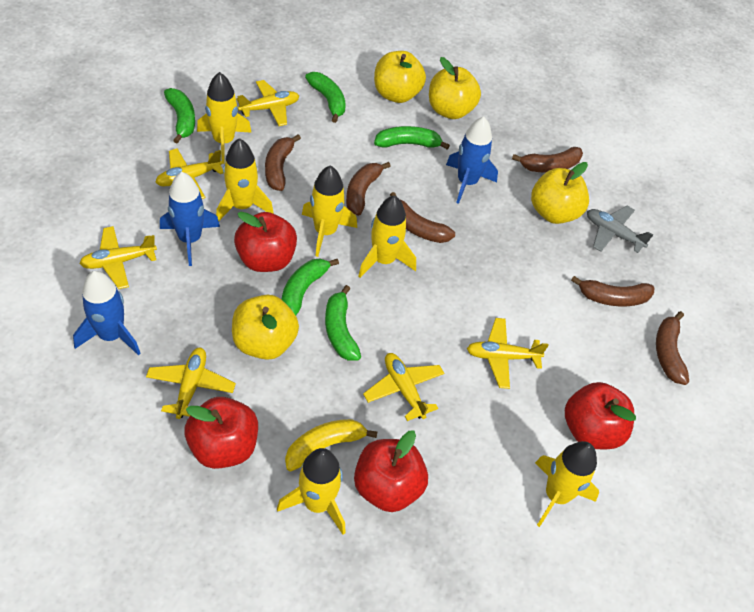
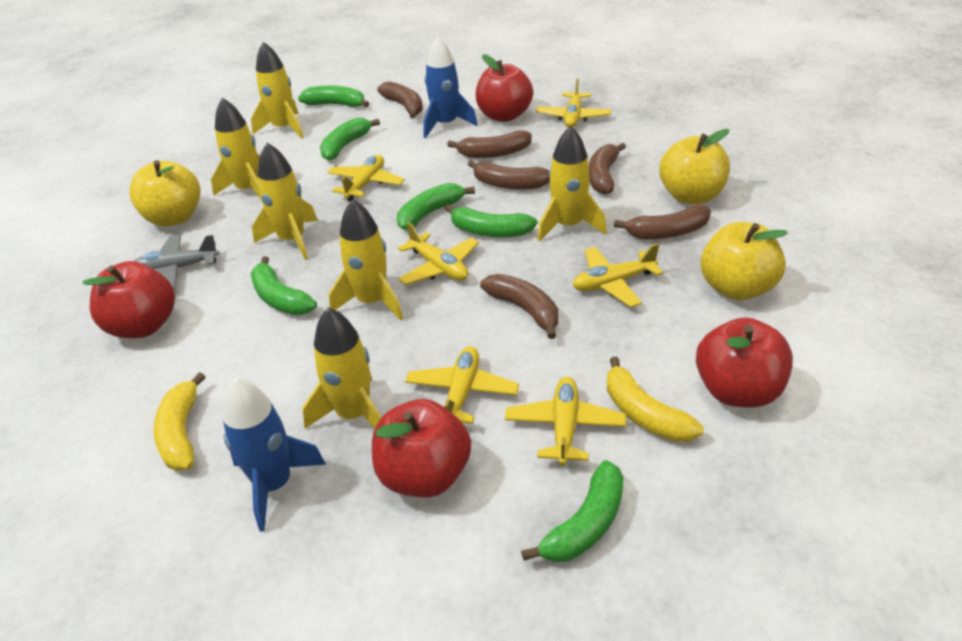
blue rocket: [73,271,141,356] [160,172,220,266] [446,116,498,204] = 3 -> [222,378,326,531] [423,36,478,138] = 2
green banana: [164,88,195,144] [282,259,339,315] [305,72,346,123] [325,285,361,361] [374,126,450,150] = 5 -> [251,256,317,315] [298,85,369,107] [320,118,380,161] [397,183,475,230] [445,205,537,237] [521,460,624,562] = 6
yellow apple: [232,295,299,360] [374,51,426,103] [429,57,481,119] [531,162,589,224] = 4 -> [129,160,201,227] [659,129,730,204] [701,222,788,300] = 3
yellow banana: [285,419,377,471] = 1 -> [154,372,206,471] [607,357,704,442] = 2

